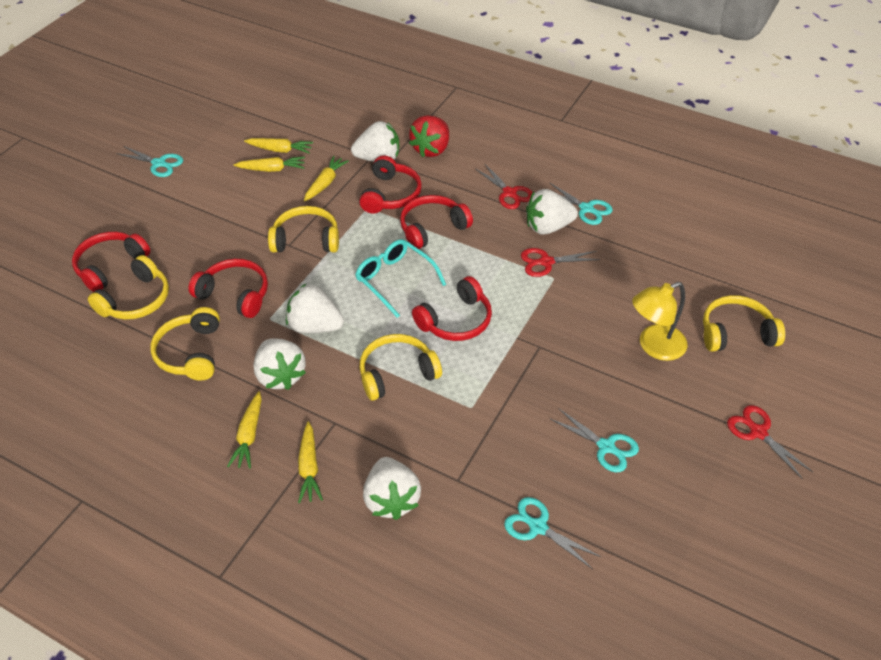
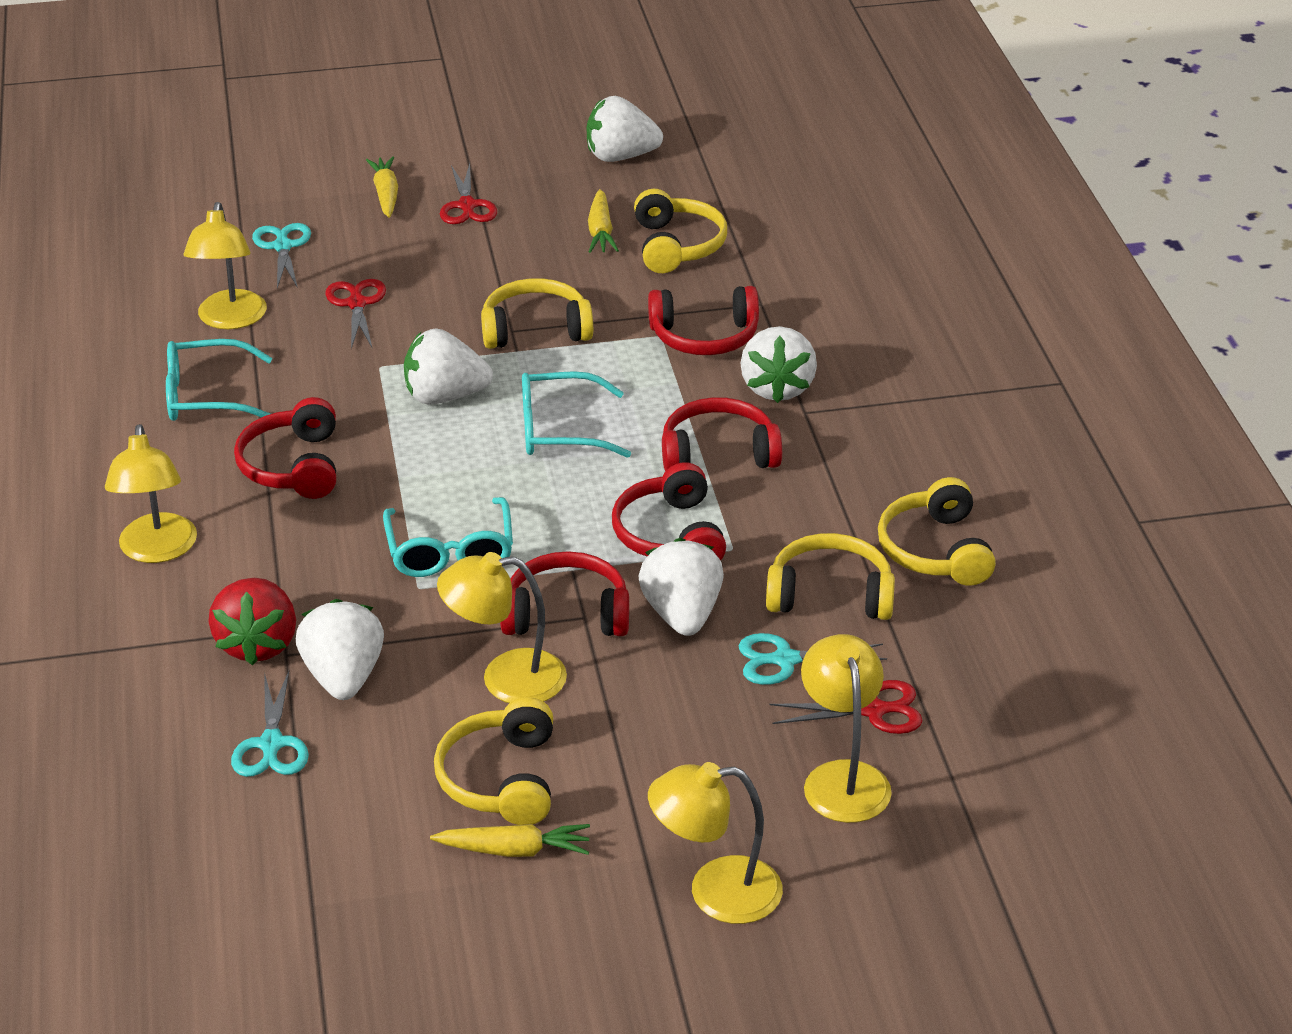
turquoise glasses: [355,239,446,318] = 1 -> [166,339,272,421] [383,497,513,577] [522,371,631,458] = 3
turquoise scissors: [116,146,183,177] [504,497,601,569] [550,183,613,225] [550,408,639,472] = 4 -> [231,671,309,777] [252,223,311,288] [739,633,887,685] = 3
yellow carrot: [227,391,262,469] [233,157,305,172] [244,138,313,153] [298,421,323,503] [304,156,349,201] = 5 -> [366,156,398,218] [430,824,590,857] [588,189,619,253] = 3
yellow lamp: [632,282,687,361] = 1 -> [105,424,197,563] [183,202,267,329] [437,552,567,703] [648,762,783,924] [801,634,892,823] = 5

